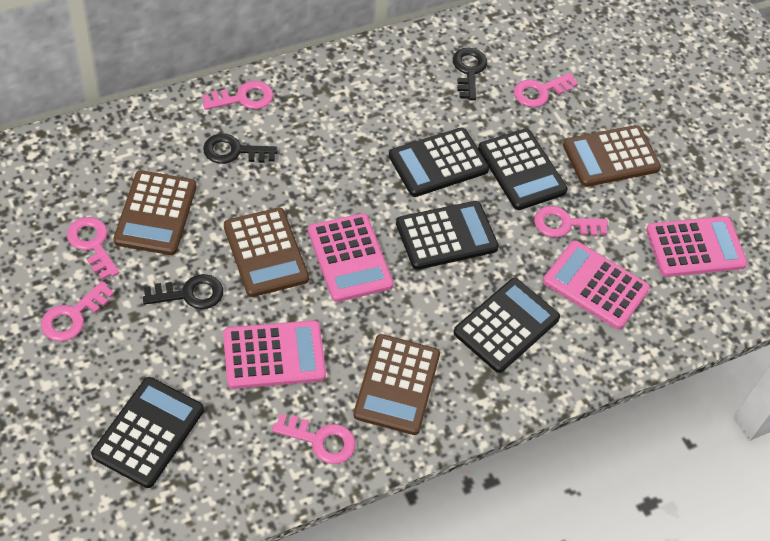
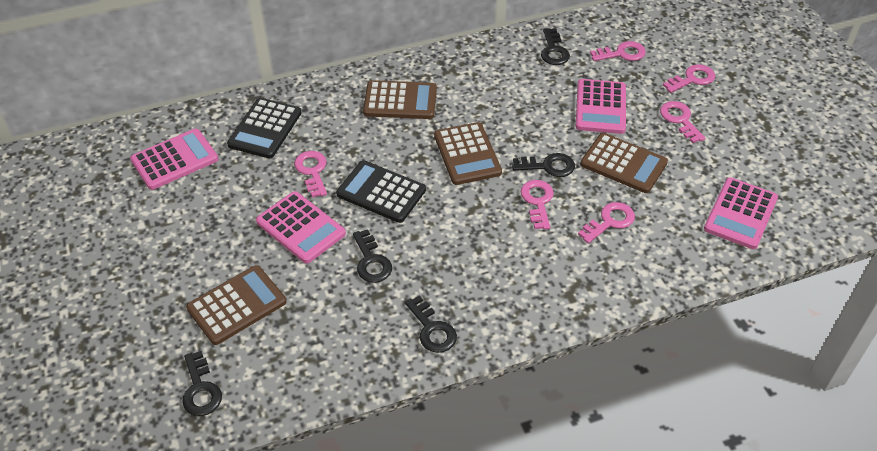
black calculator: [91,377,204,488] [389,127,489,197] [396,201,499,270] [453,278,560,373] [478,129,568,210] = 5 -> [227,98,302,159] [336,161,426,223] = 2
black key: [143,274,223,309] [203,134,277,164] [453,48,487,100] = 3 -> [182,351,222,416] [353,229,392,283] [405,295,457,353] [512,153,575,177] [541,28,570,65] = 5

